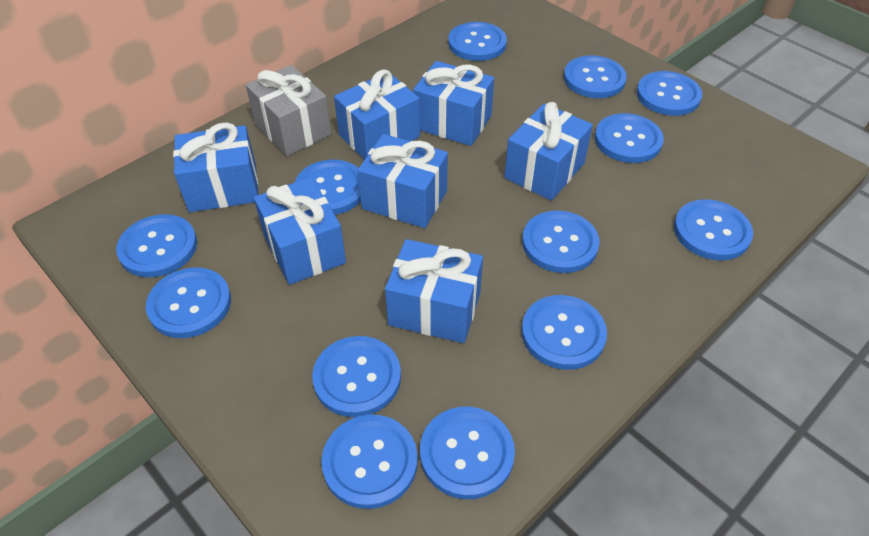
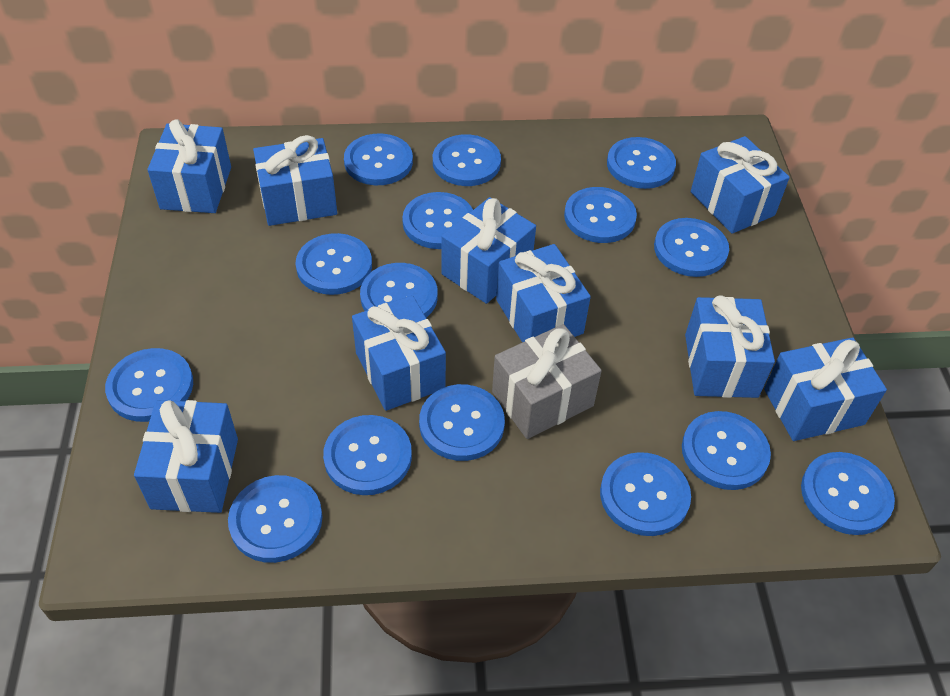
blue button: [116,214,197,277] [146,268,231,338] [295,160,361,215] [312,336,401,417] [321,415,418,509] [420,407,515,499] [448,22,507,61] [521,295,607,370] [522,210,600,273] [564,55,627,98] [595,113,664,163] [637,71,702,116] [674,199,753,260] = 13 -> [105,348,193,422] [228,475,322,563] [296,233,372,295] [323,415,412,495] [344,134,413,185] [360,263,438,318] [402,192,473,249] [419,384,505,461] [433,134,501,186] [564,187,637,243] [600,452,691,536] [607,137,676,189] [654,218,729,277] [682,411,771,490] [801,452,895,535] = 15
blue gift: [173,122,259,212] [254,177,346,285] [334,70,420,160] [358,134,448,228] [385,239,483,343] [413,61,494,146] [504,102,593,201] = 7 -> [134,400,238,513] [148,119,231,213] [253,135,337,226] [352,295,446,411] [441,197,536,304] [496,244,591,343] [685,295,775,398] [691,136,790,234] [764,337,887,441] = 9

